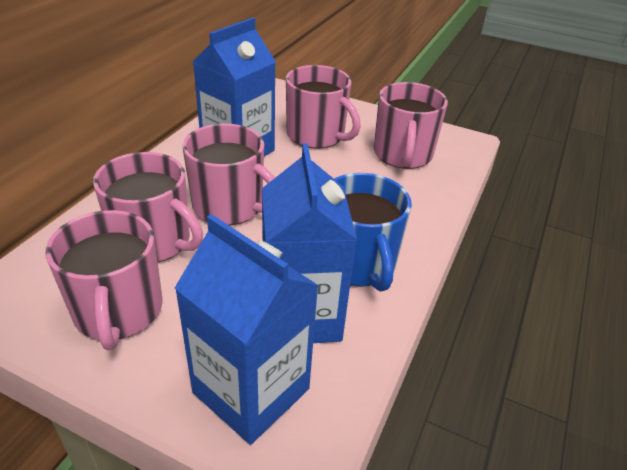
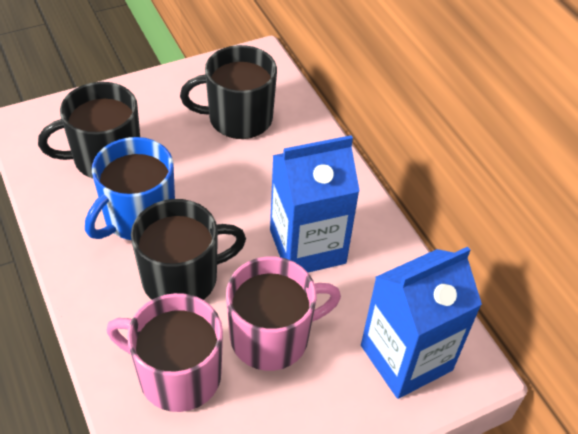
black mug: none = 0 -> [38,82,140,178] [131,199,246,300] [180,45,277,139] = 3
blue carton: [175,214,319,445] [193,17,276,157] [262,143,357,343] = 3 -> [270,135,360,273] [361,247,482,399] = 2
pink mug: [46,210,162,350] [93,152,203,262] [182,124,275,225] [286,65,361,149] [374,82,448,169] = 5 -> [107,293,223,412] [226,256,341,371] = 2

